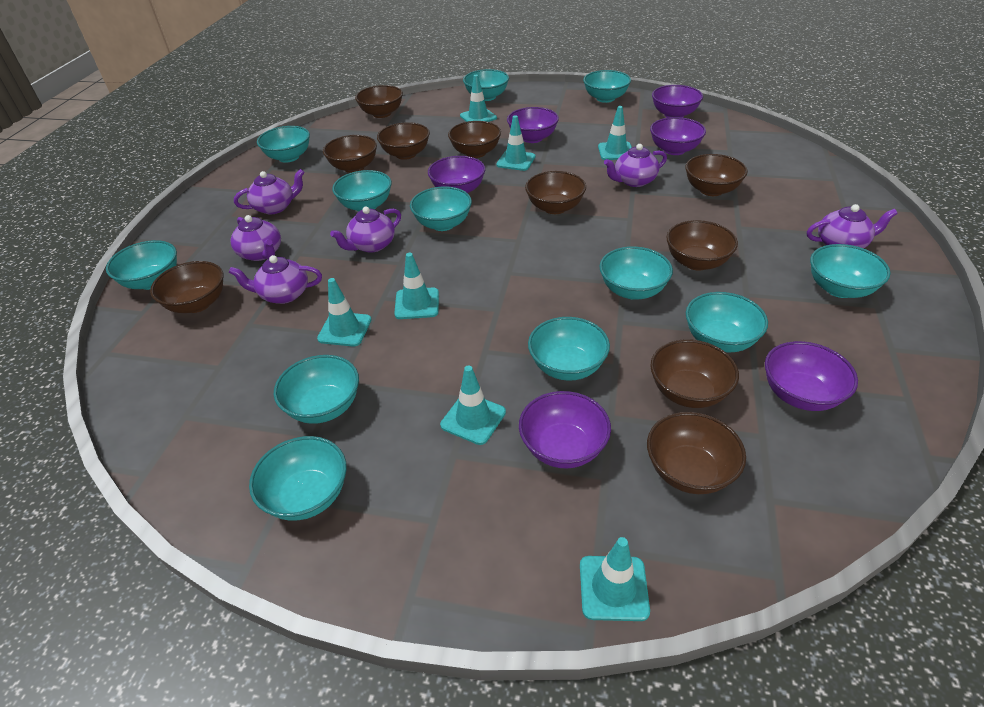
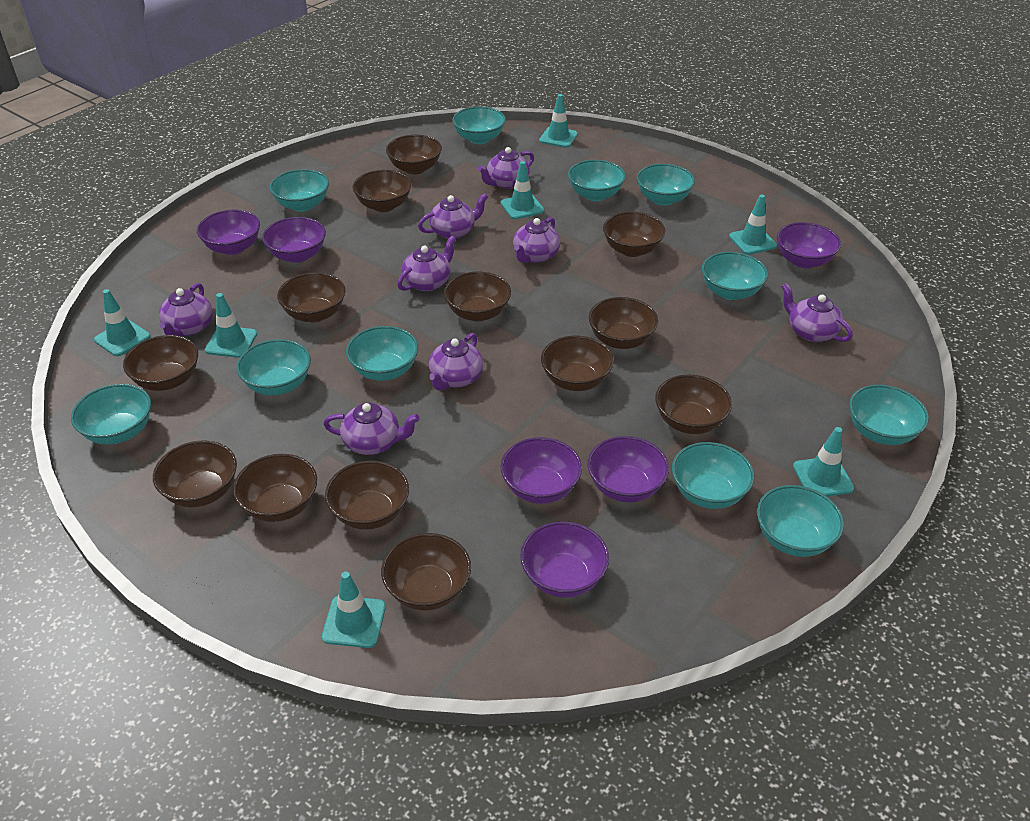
brown bowl: [150,261,223,313] [323,135,377,173] [355,85,403,118] [377,122,430,160] [448,121,501,158] [525,171,586,214] [647,412,746,494] [650,339,739,408] [666,220,738,271] [685,154,748,196] = 10 -> [123,335,198,391] [153,440,237,507] [233,454,317,522] [277,272,345,322] [325,460,409,530] [353,170,412,212] [381,533,471,611] [386,135,442,174] [444,271,511,321] [541,336,614,391] [589,297,658,349] [603,212,665,257] [655,375,732,434] = 13
purple teapot: [229,255,322,304] [231,215,281,261] [234,169,305,214] [330,207,401,253] [604,144,667,187] [807,204,897,248] = 6 -> [159,283,213,337] [323,403,420,455] [397,236,456,291] [418,193,488,239] [429,333,483,391] [478,147,534,189] [513,217,560,263] [781,283,853,342] = 8
turquoise bowl: [106,240,177,290] [249,436,347,520] [257,126,310,163] [274,355,359,424] [332,170,392,212] [410,186,472,231] [463,69,509,101] [528,317,610,381] [583,70,631,103] [599,246,673,300] [686,292,768,352] [810,244,891,298] = 12 -> [71,384,151,445] [236,339,311,395] [270,169,329,212] [346,326,418,381] [452,106,506,144] [568,160,626,201] [637,164,695,206] [672,442,754,509] [702,252,768,300] [757,485,844,557] [849,385,929,445] = 11

